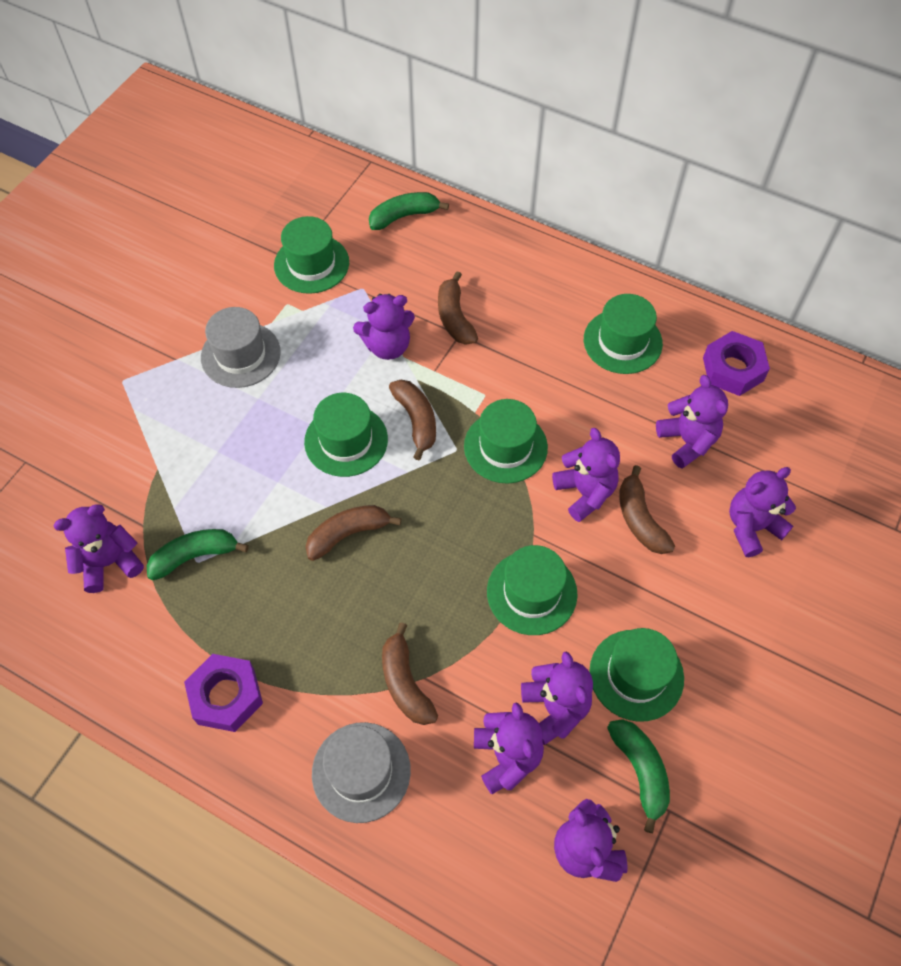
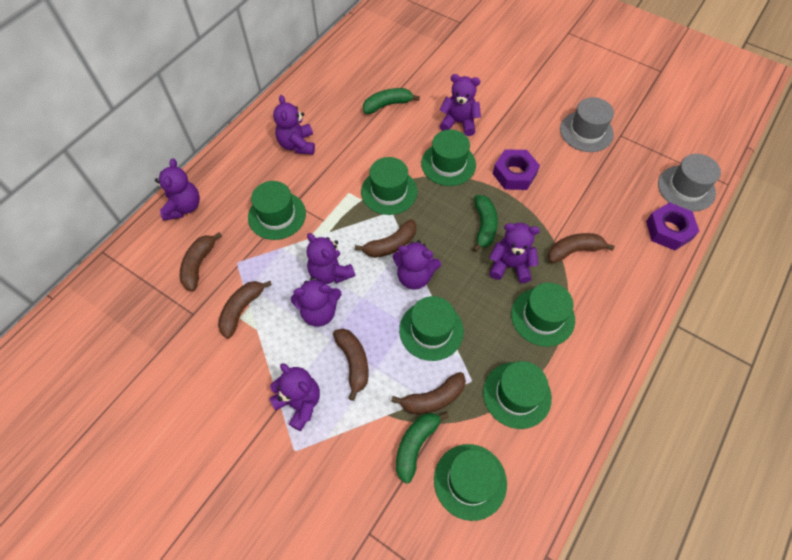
brown banana: [306,505,402,561] [382,622,438,725] [389,380,436,460] [438,271,478,345] [619,465,675,554] = 5 -> [180,232,222,292] [218,281,272,339] [333,329,368,401] [355,219,417,258] [391,372,466,414] [548,233,615,263] = 6
green hat: [274,216,349,294] [304,393,388,477] [464,399,548,484] [487,545,577,635] [584,294,663,374] [589,628,684,722] = 6 -> [248,181,306,240] [361,157,417,215] [399,296,464,361] [421,129,476,186] [434,444,507,521] [483,361,552,429] [511,283,575,347] = 7

